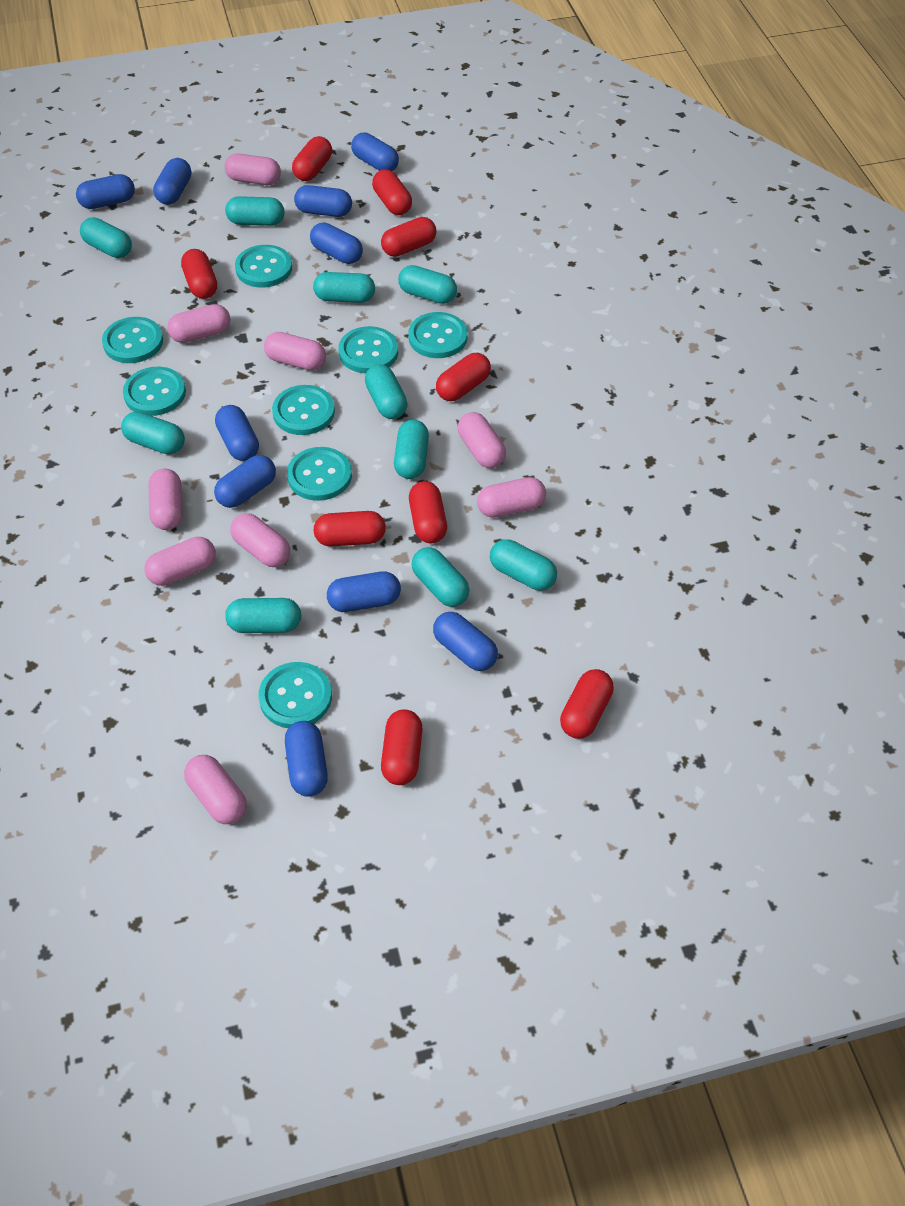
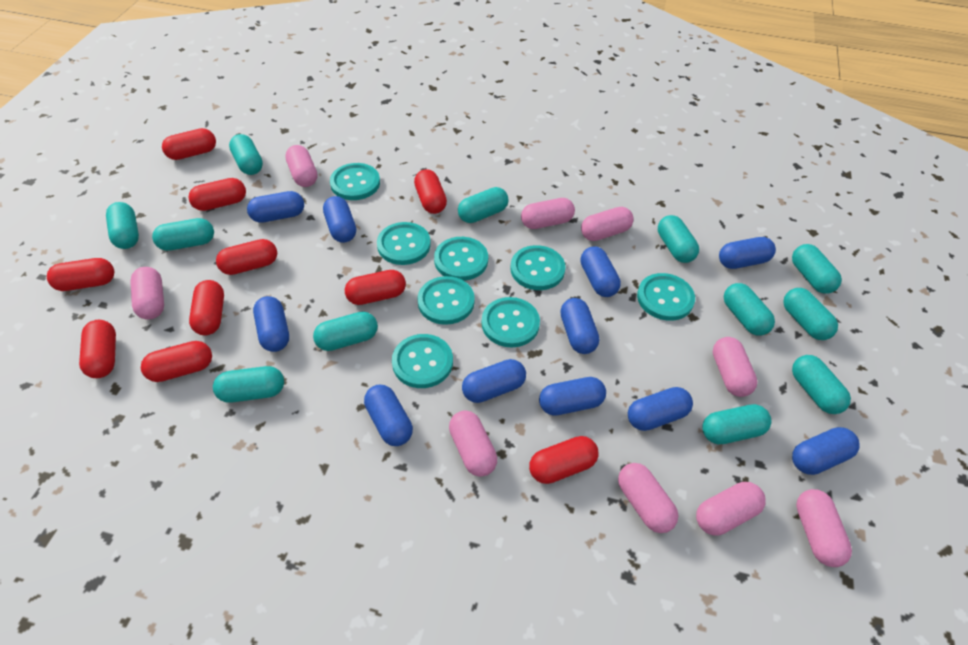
blue capsule: [76,174,135,209] [153,158,191,205] [214,455,276,508] [215,405,259,461] [285,721,328,797] [294,185,352,217] [310,222,363,264] [327,571,401,612] [351,133,399,171] [433,612,498,671] = 10 -> [247,191,304,223] [253,296,289,352] [323,196,356,243] [364,385,413,446] [462,359,526,403] [539,377,606,416] [560,298,599,354] [581,247,621,297] [628,387,693,431] [719,237,776,269] [792,427,860,475] = 11
red capsule: [181,249,217,299] [292,136,332,181] [314,511,386,546] [372,169,412,215] [381,217,436,257] [381,710,422,785] [409,481,447,543] [436,353,491,401] [560,669,614,739] = 9 -> [47,258,114,291] [79,320,116,378] [141,341,212,382] [162,128,216,160] [188,178,246,211] [189,280,224,335] [216,239,277,275] [345,270,406,305] [414,169,447,214] [529,436,599,484] = 10
turquoise capsule: [80,217,132,258] [121,412,185,454] [225,196,284,226] [225,598,301,633] [313,272,375,303] [365,364,407,419] [394,420,429,479] [398,265,457,304] [411,547,470,607] [490,539,557,590] = 10 -> [106,202,139,249] [152,218,214,251] [213,366,284,403] [229,134,263,175] [313,312,378,351] [458,187,509,223] [658,215,699,263] [702,404,772,444] [724,283,775,336] [783,288,838,340] [792,244,842,294] [792,355,851,414] = 12

